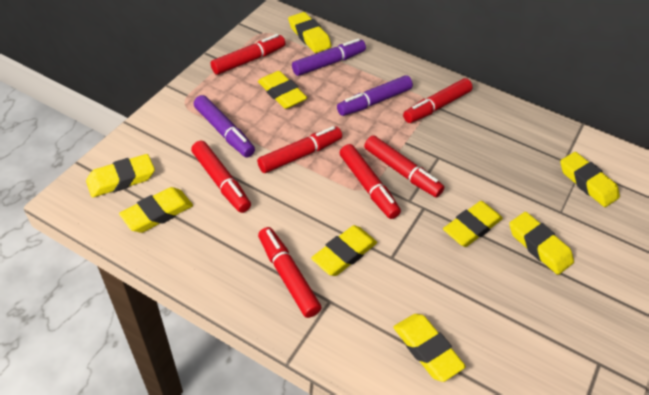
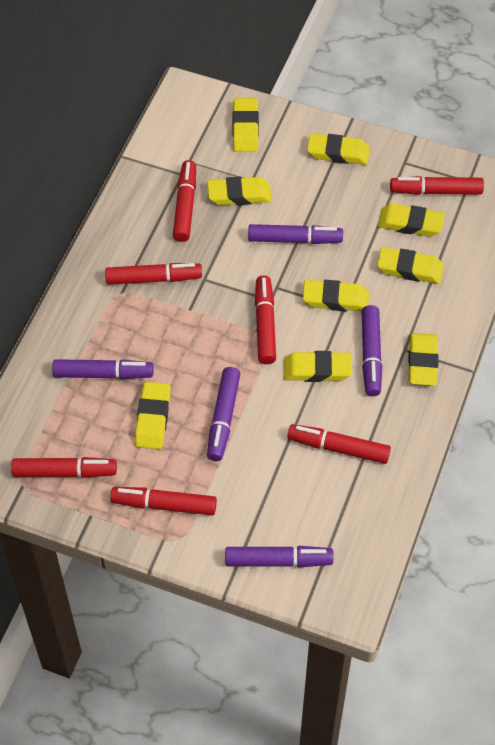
purple marker: [194,95,255,157] [292,38,366,76] [337,75,413,116] = 3 -> [52,359,154,379] [207,367,240,461] [225,546,334,568] [248,224,343,244] [362,305,382,396] = 5

